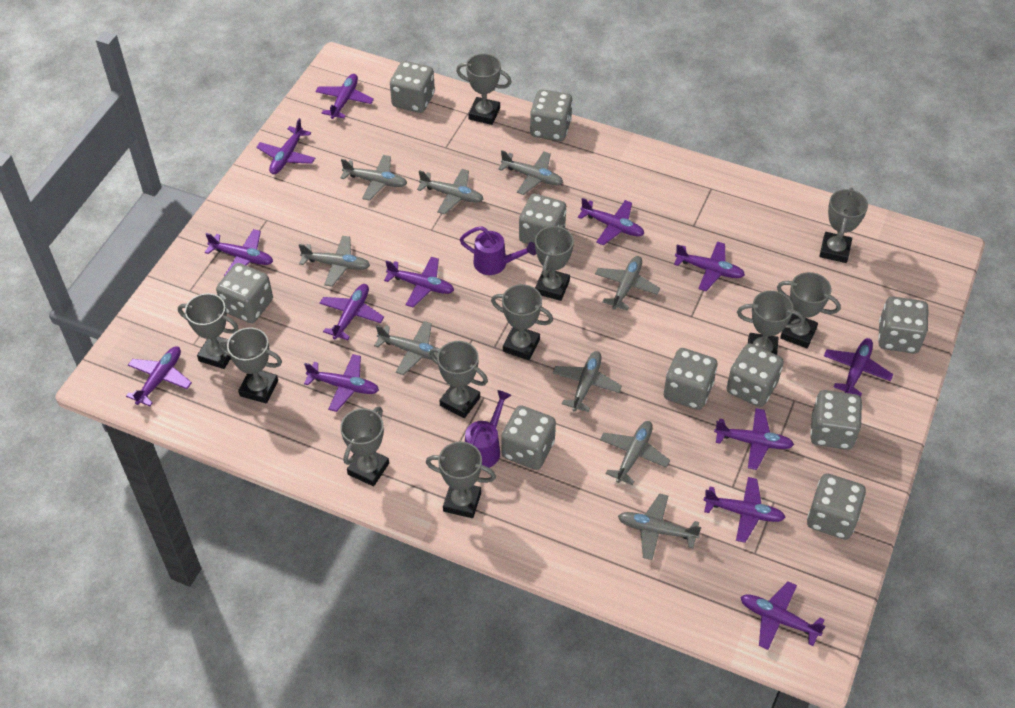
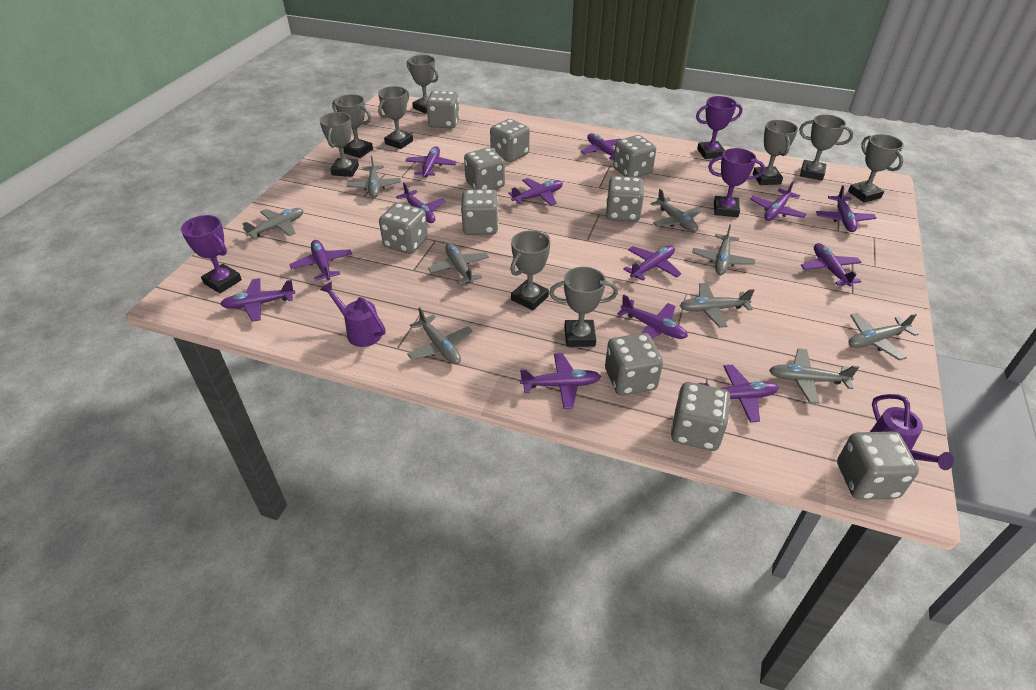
grey trophy: [178,293,238,369] [219,328,282,403] [340,407,389,486] [426,442,496,518] [429,341,488,418] [456,54,511,125] [491,284,553,360] [535,225,574,301] [737,291,804,355] [777,272,841,348] [819,188,868,263] = 11 -> [320,112,359,177] [332,94,373,158] [378,86,413,149] [407,55,439,114] [510,230,550,310] [549,267,618,347] [753,120,798,185] [799,114,853,181] [848,134,904,203] = 9
purple trophy: none = 0 -> [181,215,242,293] [696,96,743,159] [708,148,765,217] = 3

